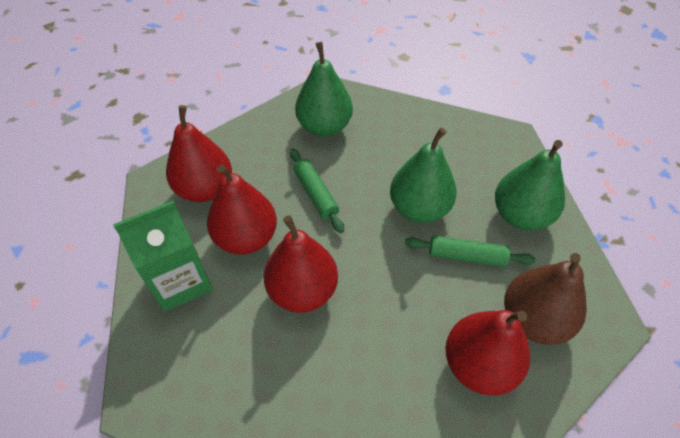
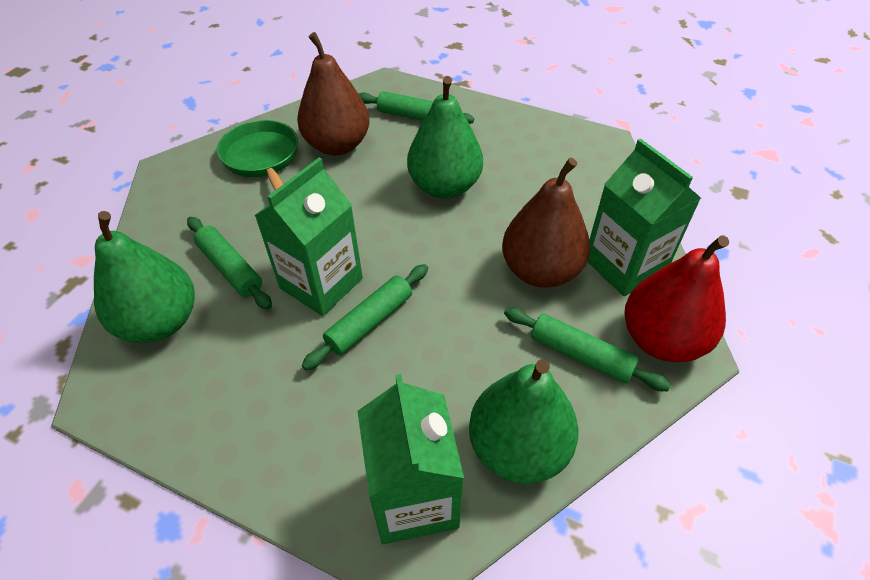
brown pear: [504,253,587,345] = 1 -> [297,32,370,155] [502,158,590,288] = 2
green carton: [113,201,213,312] = 1 -> [254,158,363,316] [358,374,464,544] [588,138,701,296] = 3
green pan: none = 0 -> [217,120,298,190] = 1
green rolling pin: [290,149,344,233] [405,235,536,267] = 2 -> [187,217,272,310] [302,264,428,370] [359,91,474,124] [504,308,671,391] = 4
red pear: [166,105,232,202] [207,164,277,255] [264,215,338,313] [445,310,530,396] = 4 -> [625,235,729,362] = 1

